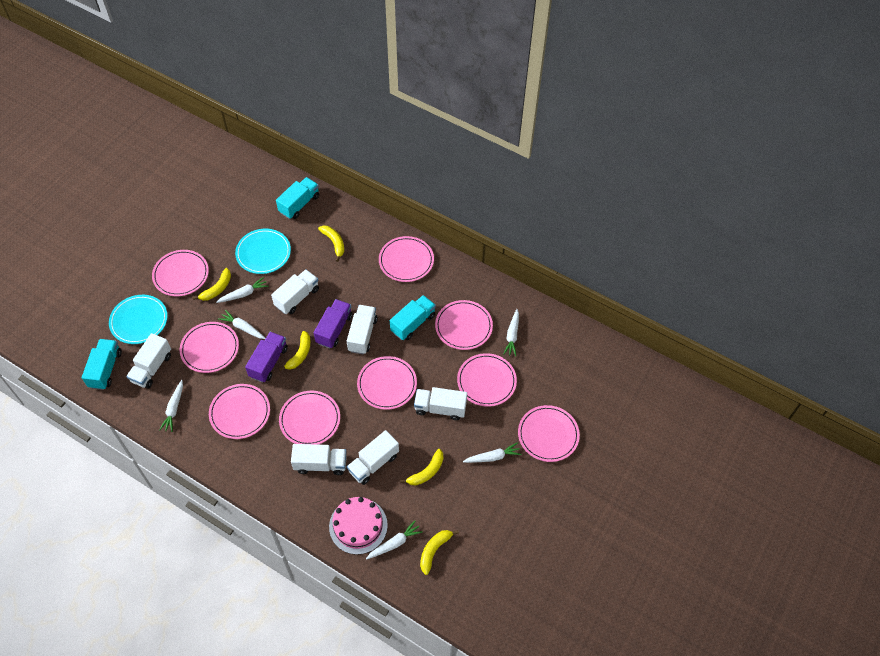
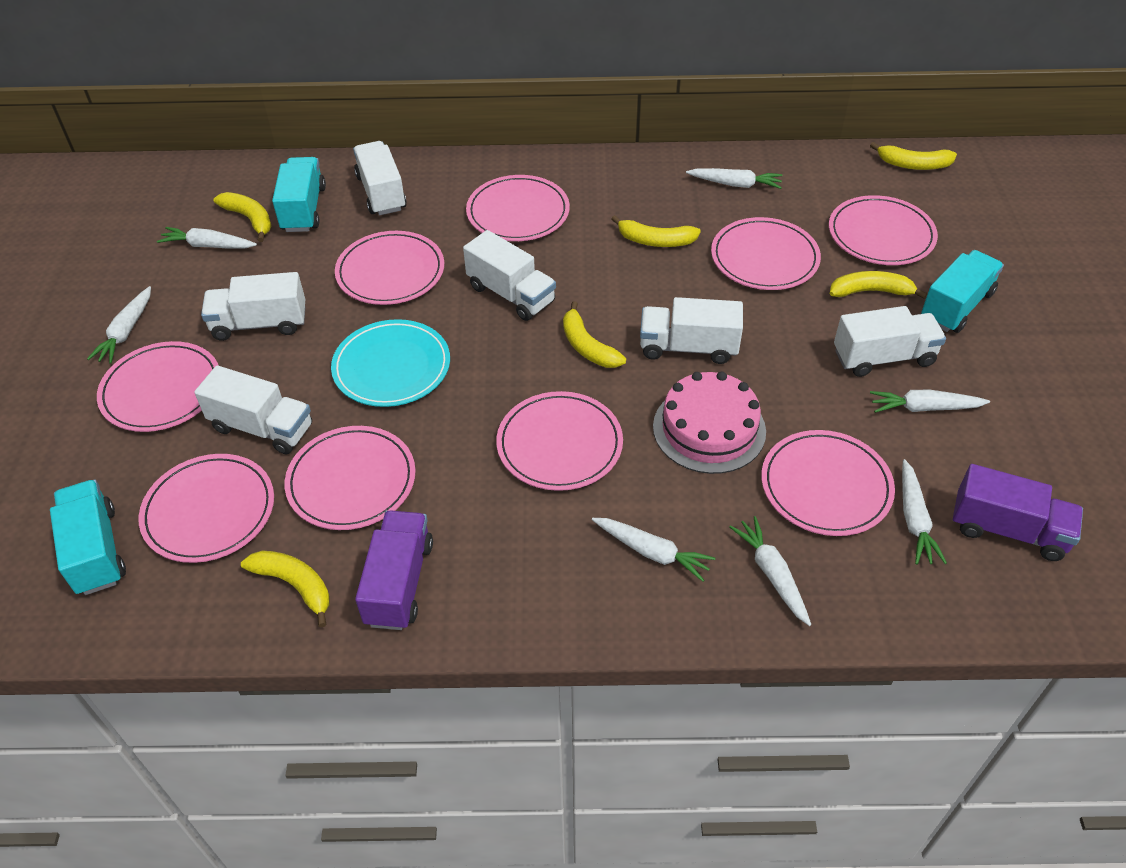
turquoise plate: [109,295,168,344] [235,229,291,274] = 2 -> [331,319,450,407] = 1
white carrot: [159,380,183,432] [216,277,269,303] [218,310,266,339] [366,521,423,560] [463,442,522,463] [503,309,519,356] = 6 -> [87,286,151,364] [157,227,257,248] [592,518,715,582] [686,168,782,189] [729,516,811,626] [870,390,990,413] [902,459,947,565] = 7
yellow banana: [193,268,231,301] [279,331,311,371] [318,225,344,262] [400,449,443,485] [420,530,459,575] = 5 -> [214,192,271,242] [241,550,330,627] [563,301,626,368] [612,215,701,247] [830,271,927,299] [870,142,957,170] = 6

